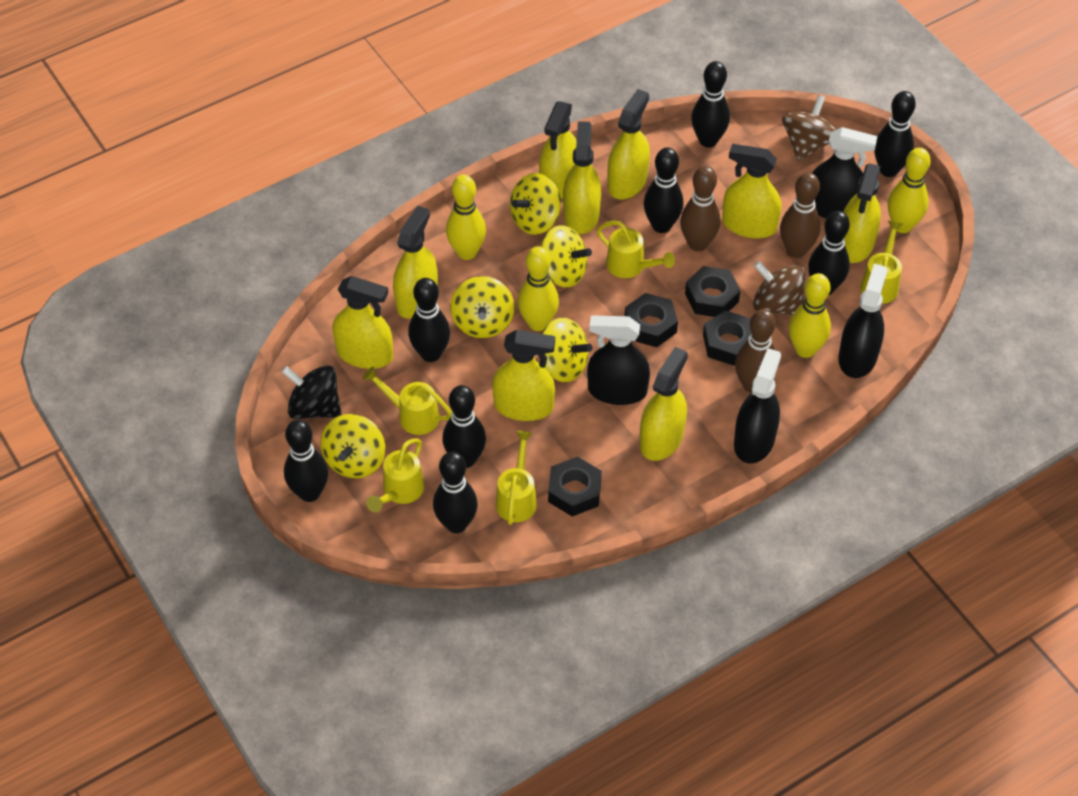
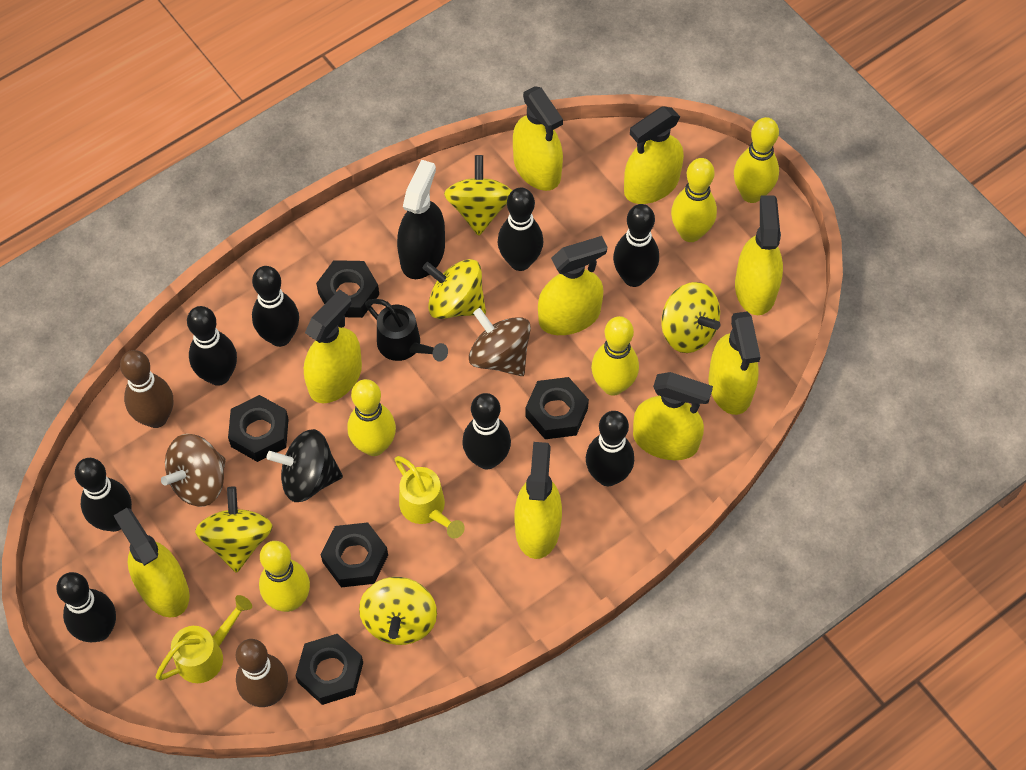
black nut: [548,457,602,516] [625,293,678,347] [685,266,740,317] [703,310,751,366] = 4 -> [228,395,289,462] [296,634,363,705] [316,260,379,318] [320,522,388,587] [525,377,589,439] = 5
black spray bottle: [587,316,650,405] [734,348,781,464] [812,127,877,218] [838,264,888,378] = 4 -> [397,160,445,279] = 1
black watering can: none = 0 -> [365,299,448,362] = 1
brown bowling pin: [680,166,720,251] [735,309,776,393] [780,173,821,258] = 3 -> [120,350,173,428] [236,639,288,707] = 2
yellow bowling pin: [446,175,486,260] [518,246,559,331] [789,273,831,358] [888,148,931,233] = 4 -> [259,541,310,612] [347,379,396,456] [591,316,639,396] [671,158,717,242] [734,117,779,203] = 5
yellow watering can: [362,366,452,435] [366,438,424,512] [496,431,537,525] [596,221,675,278] [860,221,903,304] = 5 -> [156,595,252,683] [395,456,465,539] = 2

